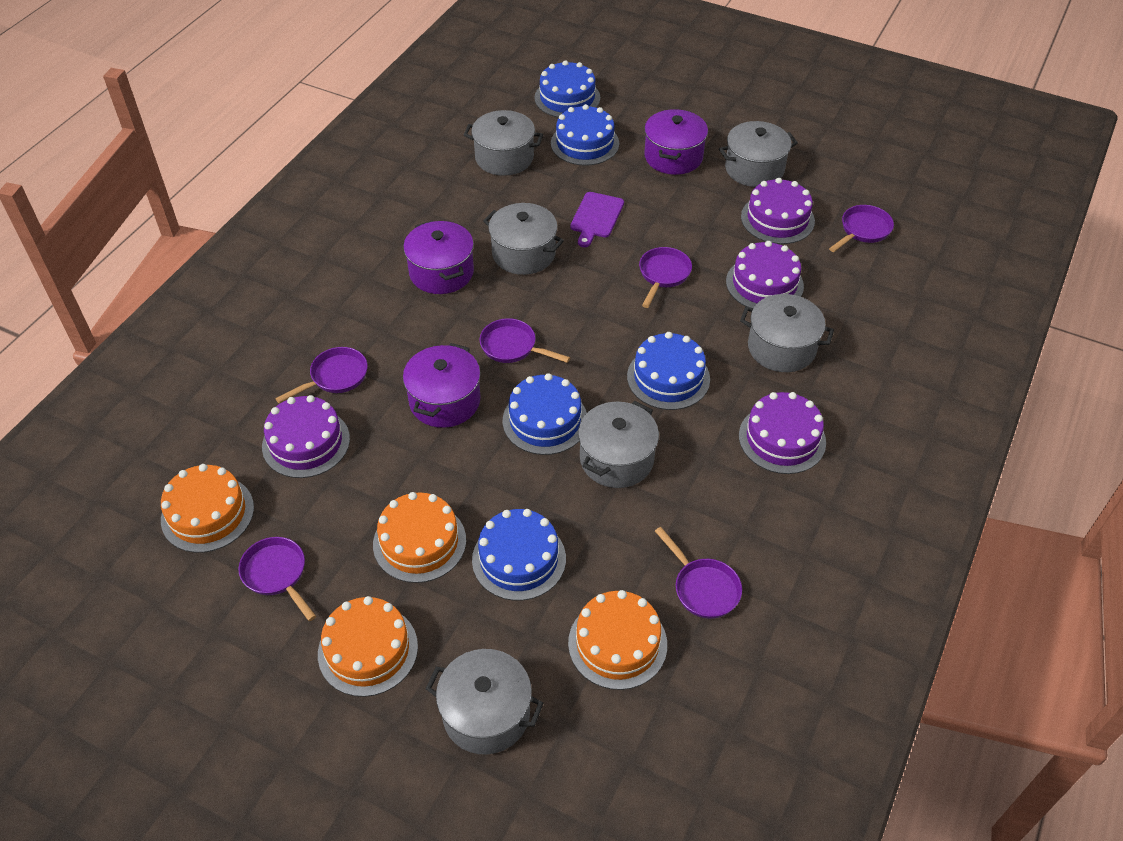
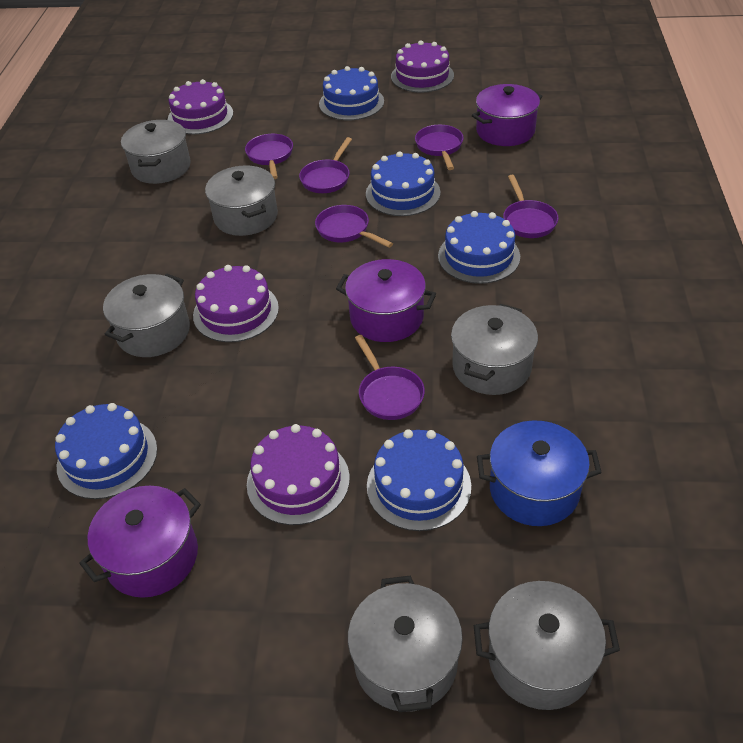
blue pot: none = 0 -> [477,420,602,526] = 1
orange cake: [161,464,254,553] [318,596,418,697] [373,492,466,583] [568,590,667,690] = 4 -> none = 0
purple cutting board: [570,192,624,247] = 1 -> none = 0

